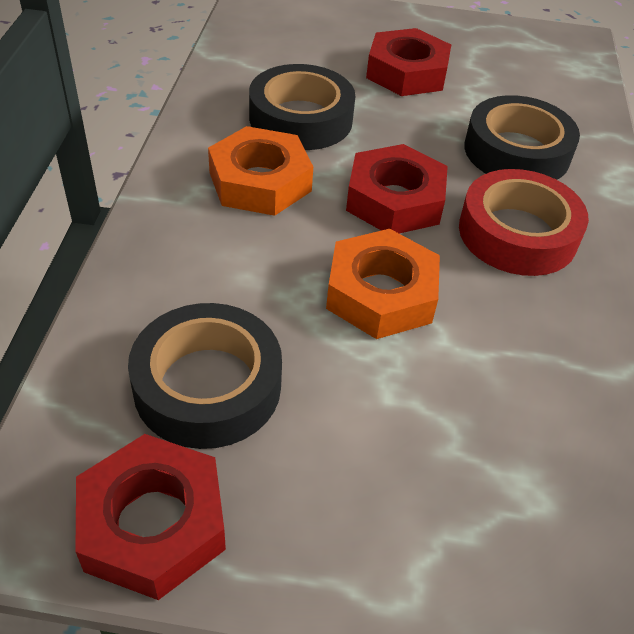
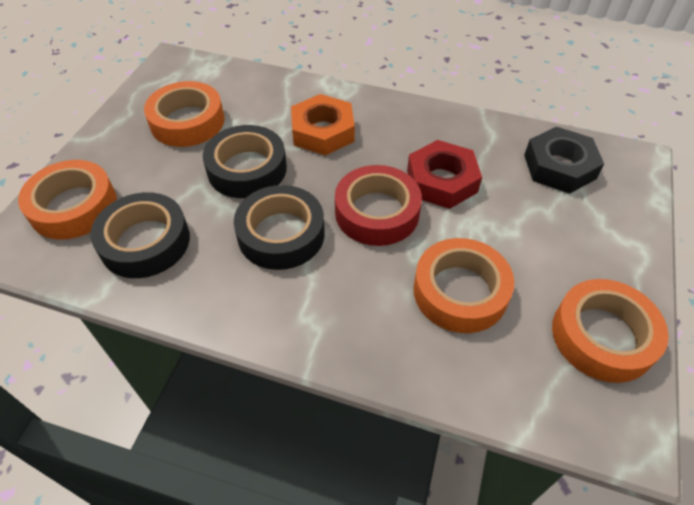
black nut: none = 0 -> [524,126,604,194] = 1
orange nut: [208,126,313,216] [326,229,440,339] = 2 -> [291,94,355,156] = 1
orange tape: none = 0 -> [18,160,117,240] [144,81,224,147] [413,238,514,333] [552,279,669,383] = 4
red nut: [75,434,226,600] [346,144,448,234] [366,28,451,96] = 3 -> [407,140,482,209] = 1

